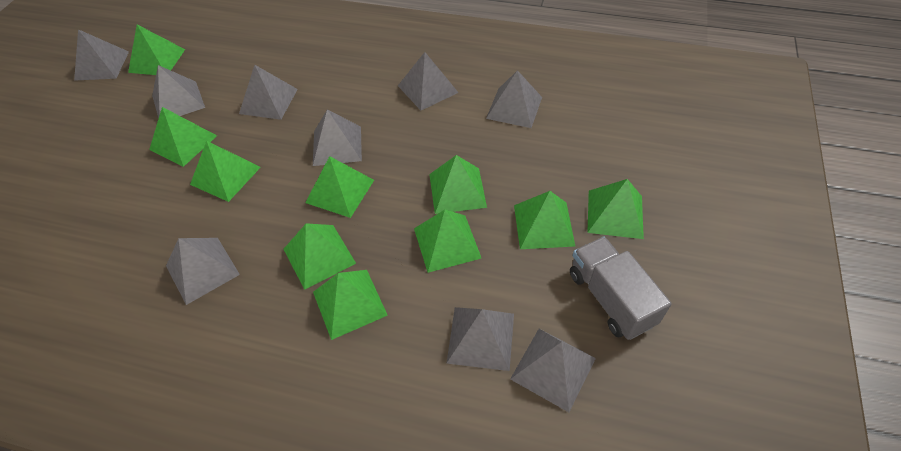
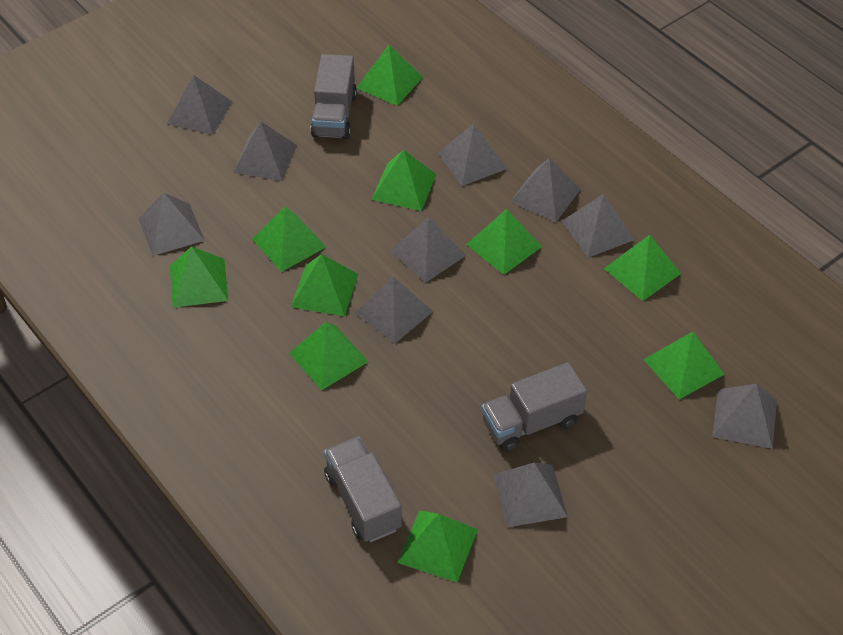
grey pyramid: [74,29,129,81] [152,65,205,118] [166,238,240,305] [239,65,298,120] [313,110,362,166] [398,52,459,110] [446,307,514,371] [486,70,542,128] [510,329,596,412] = 9 -> [138,192,205,256] [167,75,233,135] [233,121,297,181] [355,276,433,344] [390,217,466,283] [438,124,507,186] [493,462,568,527] [510,158,581,222] [562,193,634,258] [712,384,777,449] = 10
grey truck: [570,237,672,340] = 1 -> [310,54,357,139] [324,437,402,542] [481,362,587,452] = 3

